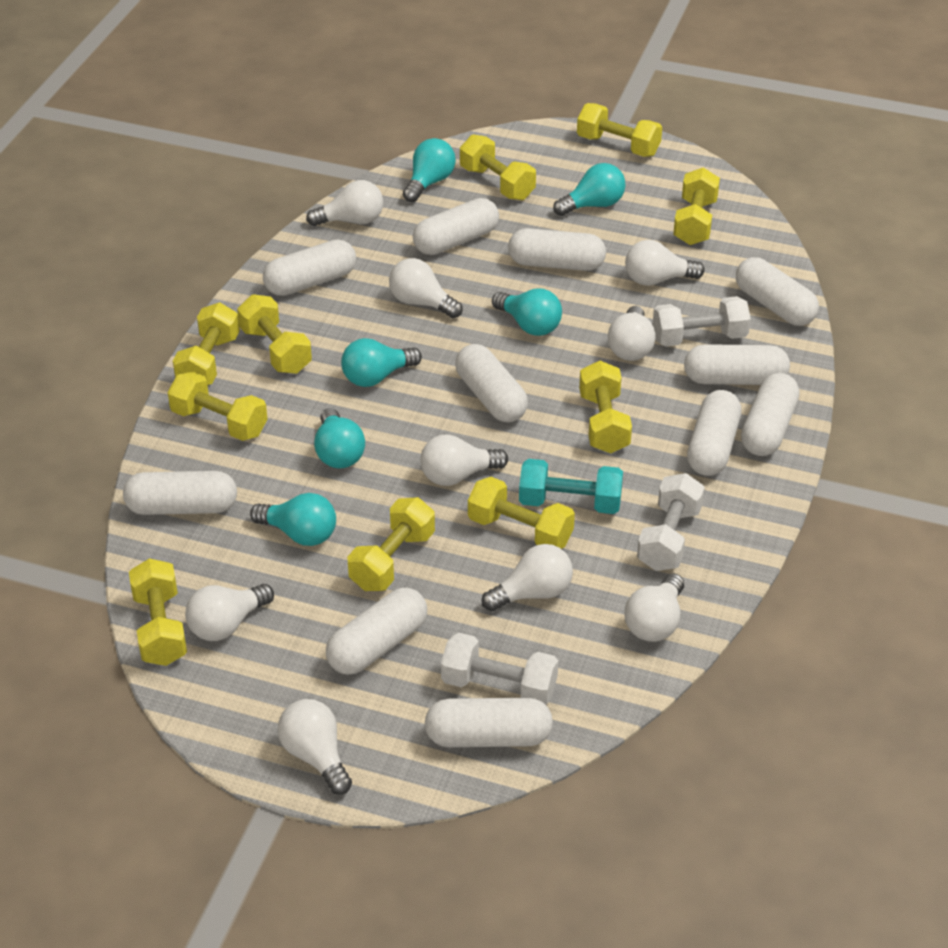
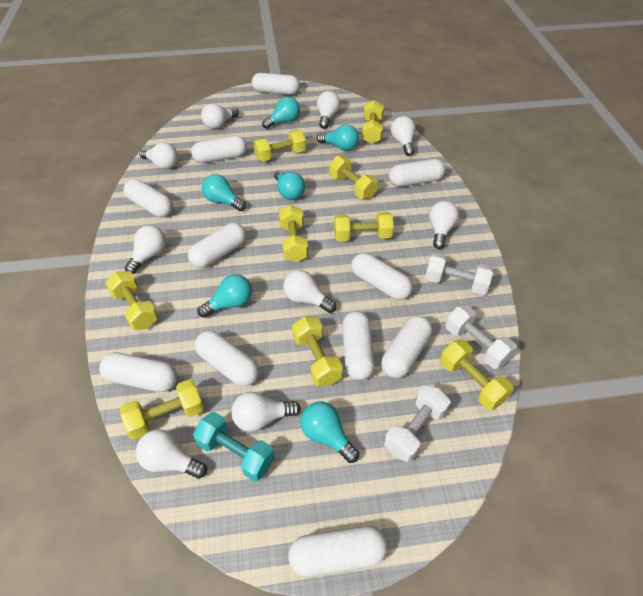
yellow dumbbell: [129,558,187,666] [168,372,267,441] [173,303,240,385] [237,294,312,374] [348,497,435,591] [460,134,536,200] [468,477,575,549] [577,103,662,157] [579,361,632,453] [673,168,720,245] = 10 -> [106,271,158,330] [120,379,204,440] [253,130,306,162] [279,205,308,262] [292,317,343,386] [329,156,378,199] [334,212,394,241] [362,100,384,144] [440,340,513,410] = 9

